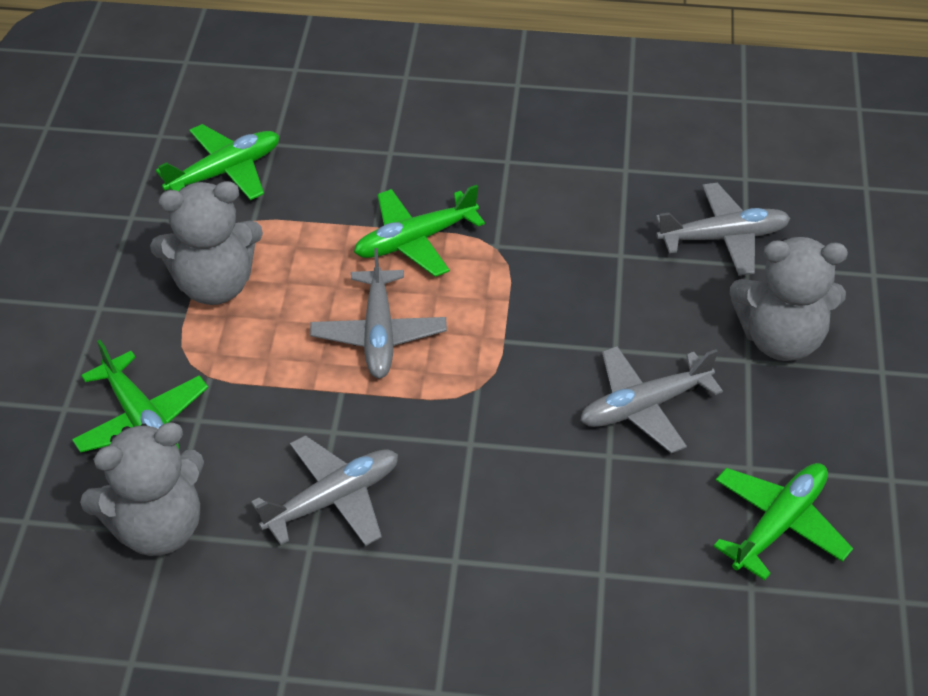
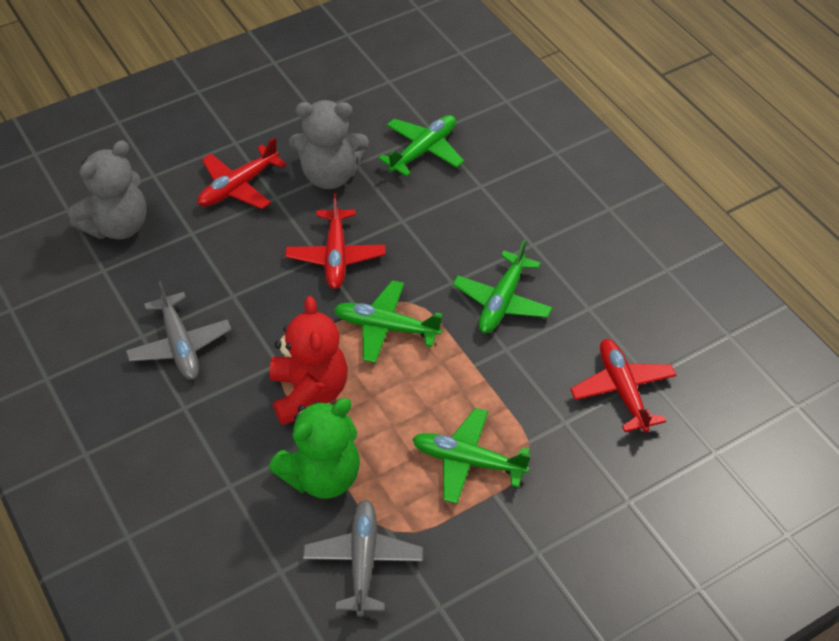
green teddy bear: none = 0 -> [269,398,360,499] = 1
grey plane: [251,435,398,546] [310,248,447,378] [580,346,723,453] [656,183,790,276] = 4 -> [126,281,232,380] [303,500,423,617] = 2
grey teddy bear: [80,422,204,556] [150,181,263,305] [730,237,848,361] = 3 -> [68,140,147,239] [289,100,369,189] = 2
red plane: none = 0 -> [198,137,286,209] [285,193,385,289] [570,339,676,433] = 3
red teddy bear: none = 0 -> [269,296,347,425] = 1

